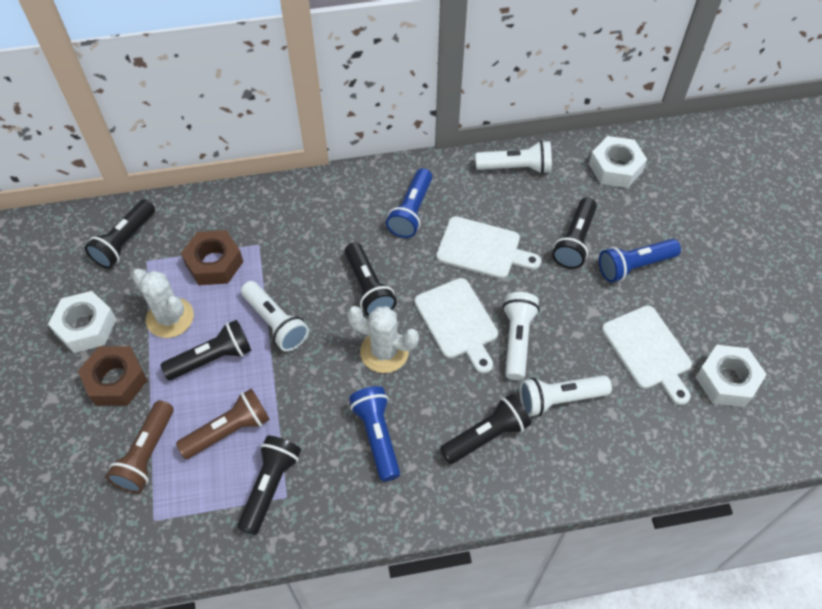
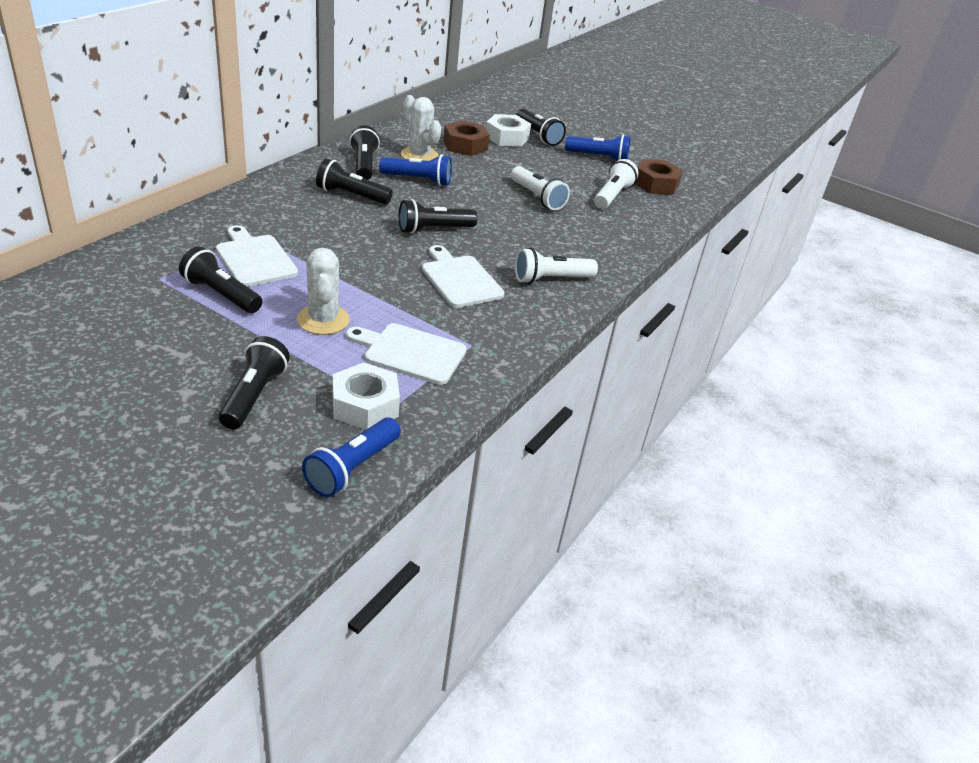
brown flashlight: [106,400,174,493] [176,388,270,459] = 2 -> none = 0
white flashlight: [241,281,309,352] [475,141,552,174] [502,292,540,380] [519,375,612,417] = 4 -> [511,166,570,210] [515,248,598,284] [594,159,638,209] = 3
white nut: [48,291,117,353] [589,136,647,188] [696,345,767,407] = 3 -> [333,363,400,430] [486,114,531,147] = 2

